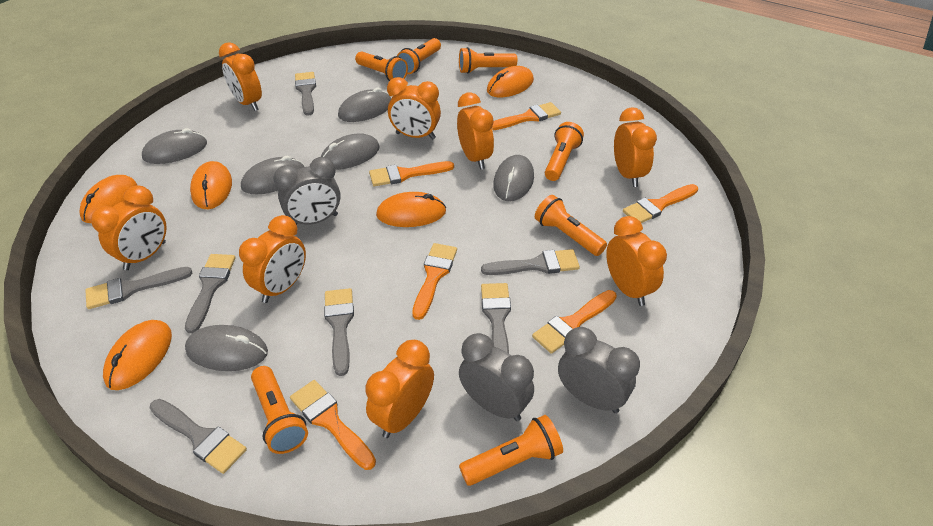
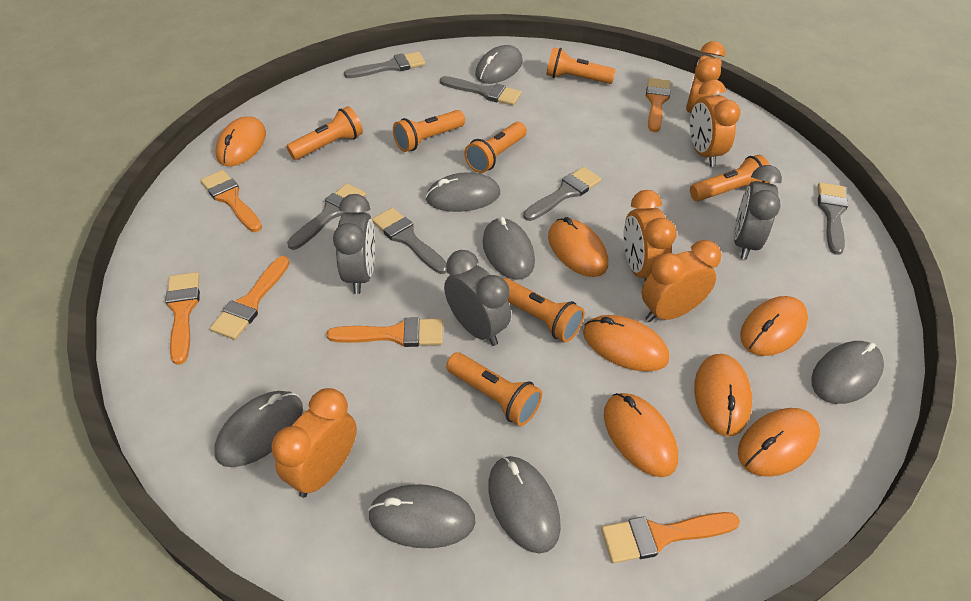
grey brush: [85,267,193,309] [149,399,247,474] [185,254,236,333] [295,72,316,116] [324,288,354,376] [481,249,580,275] [481,283,511,354] = 7 -> [287,183,366,250] [344,52,426,78] [372,208,447,274] [440,76,522,106] [523,167,602,221] [818,182,848,255] = 6
grey mouse: [142,128,207,164] [185,325,268,371] [241,156,304,194] [321,133,380,170] [338,88,391,122] [493,155,534,201] = 6 -> [215,391,303,467] [368,484,476,548] [425,172,500,212] [475,45,523,84] [483,217,535,280] [488,456,561,553] [811,341,884,404] = 7
orange clock: [91,185,167,270] [219,42,262,111] [239,215,306,303] [366,340,434,438] [387,77,441,140] [457,93,494,169] [606,216,667,306] [614,107,657,187] = 8 -> [272,388,357,497] [623,190,676,281] [641,240,721,322] [686,41,725,113] [690,79,740,167] = 5
orange mouse: [79,175,137,223] [103,320,172,390] [190,161,232,209] [376,192,446,227] [487,66,534,98] = 5 -> [215,116,266,166] [548,217,608,277] [583,315,669,372] [604,393,678,477] [694,354,752,436] [738,408,820,477] [740,296,808,356] = 7

